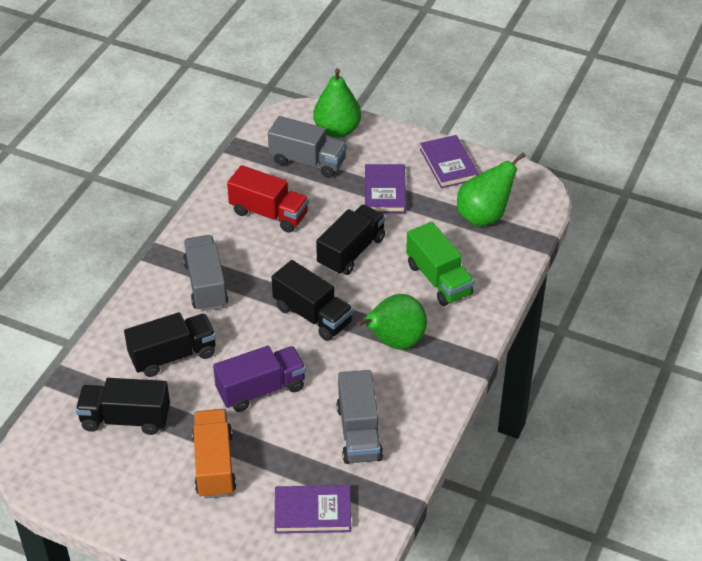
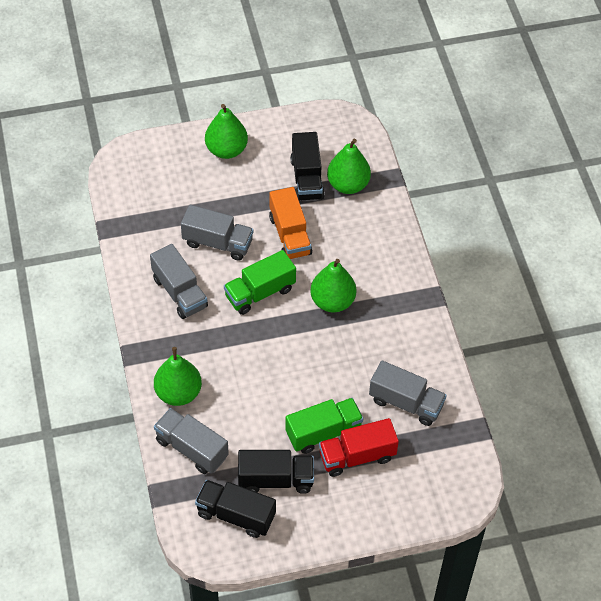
black truck: [76,378,170,435] [124,312,216,377] [272,260,353,341] [316,205,386,275] = 4 -> [195,480,276,538] [238,450,314,494] [290,132,325,201] = 3
green pear: [313,68,361,138] [357,294,427,349] [457,152,526,227] = 3 -> [154,347,202,406] [205,104,248,159] [310,259,356,312] [327,139,371,194] = 4
green truck: [406,222,474,306] = 1 -> [224,250,296,315] [285,398,363,454] = 2
grey truck: [183,235,228,311] [268,116,347,178] [336,370,383,464] = 3 -> [150,244,208,319] [154,408,229,474] [181,205,253,261] [369,361,447,426] = 4
purple book: [274,485,351,534] [365,164,406,213] [420,135,479,188] = 3 -> none = 0
purple truck: [213,346,306,412] = 1 -> none = 0

